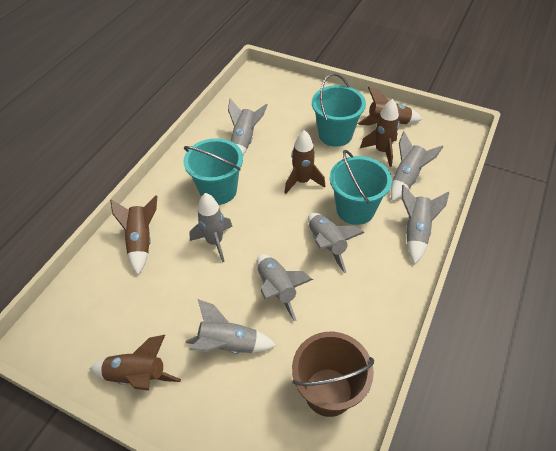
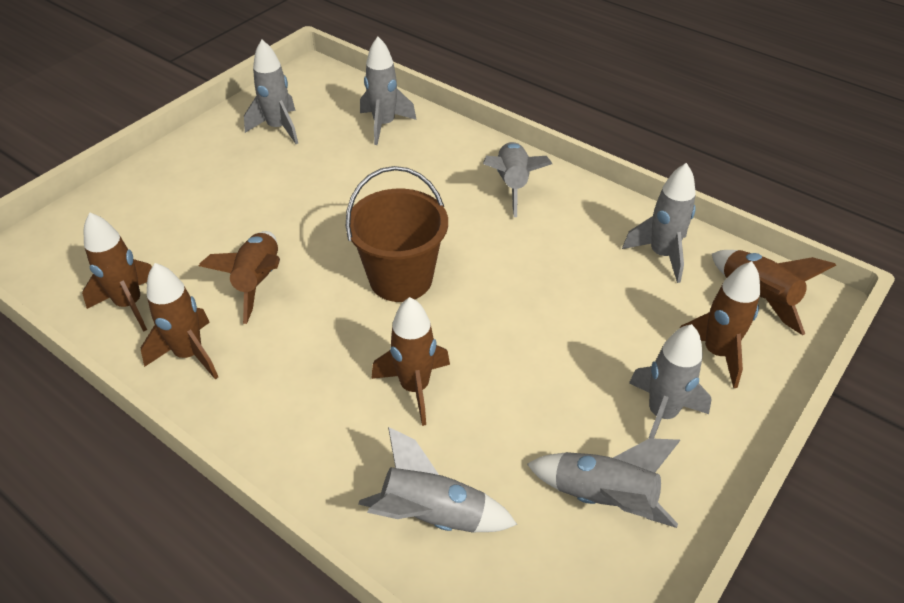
brown rocket: [90,335,181,391] [110,196,157,275] [285,130,325,194] [358,86,422,125] [360,99,399,167] = 5 -> [82,213,152,332] [141,263,218,379] [199,231,280,324] [371,297,450,426] [680,261,760,388] [712,250,836,335] = 6
turquoise bucket: [183,138,243,205] [312,73,366,147] [330,150,392,225] = 3 -> none = 0

